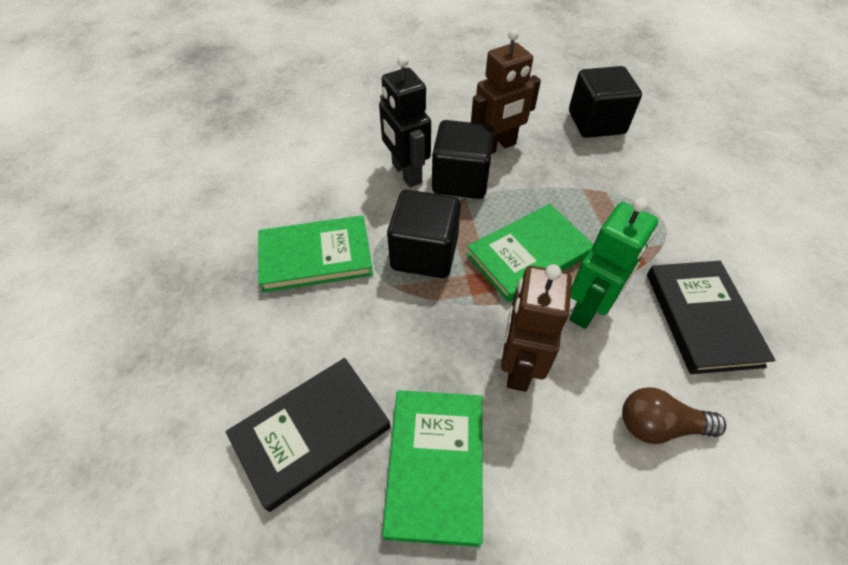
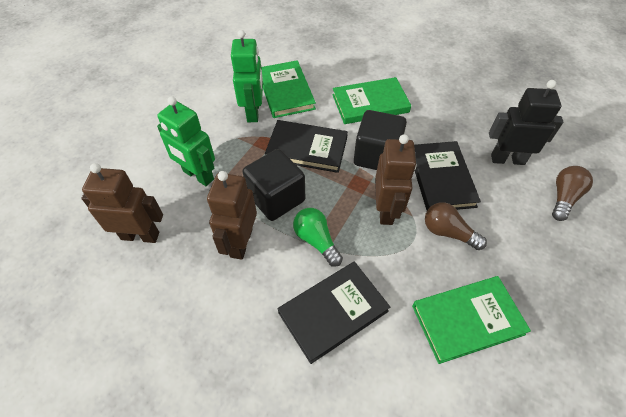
black book: [226,358,390,512] [647,261,776,374] = 2 -> [265,120,348,173] [278,262,390,364] [414,141,481,210] = 3
black cube: [387,190,461,278] [432,120,494,199] [569,66,642,138] = 3 -> [242,149,305,221] [354,110,407,170] = 2
brown light bulb: [622,387,726,444] = 1 -> [425,202,487,250] [552,166,593,221] = 2
brown robot: [471,29,541,154] [501,264,572,392] = 2 -> [81,163,163,243] [207,171,257,260] [375,134,416,225] = 3
green light bulb: none = 0 -> [293,208,343,267] = 1
green robot: [569,198,658,329] = 1 -> [157,96,215,186] [231,30,263,122] = 2

